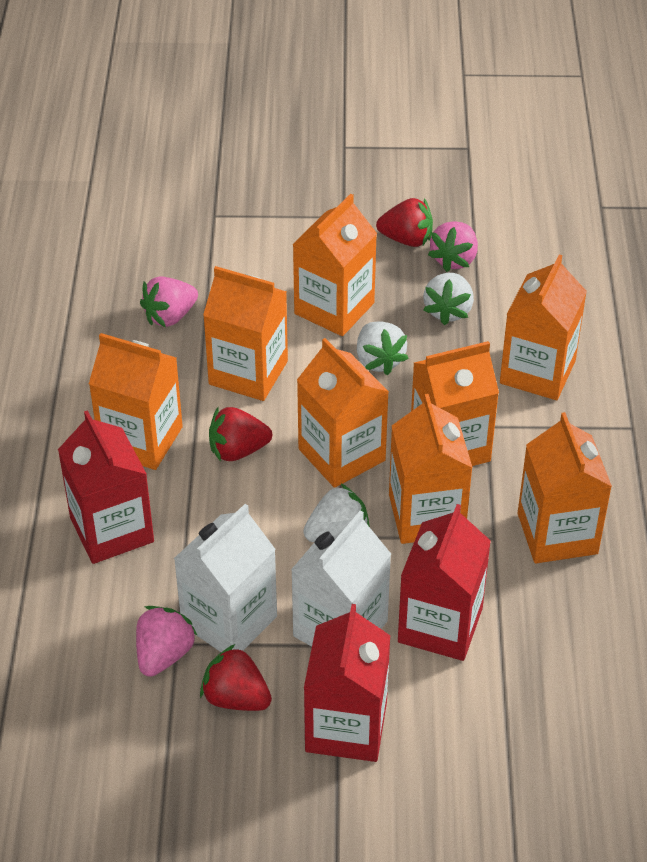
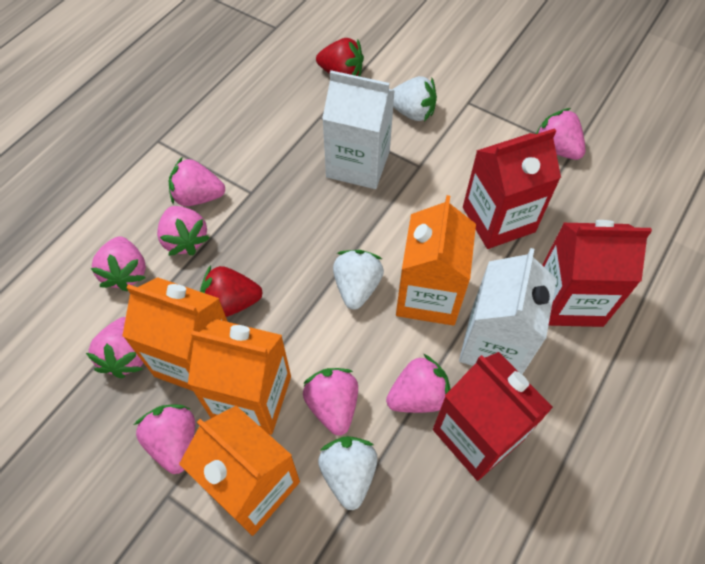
orange carton: [89,333,183,470] [203,266,288,401] [293,194,377,336] [297,338,389,488] [389,394,473,544] [411,341,499,466] [500,254,587,400] [518,412,612,563] = 8 -> [122,277,228,391] [179,406,300,536] [188,319,291,435] [396,195,476,326] = 4
pink strawberry: [136,606,198,677] [140,276,198,327] [428,221,478,272] = 3 -> [86,317,143,378] [90,236,146,291] [134,404,195,474] [157,206,210,256] [169,157,225,206] [303,368,358,435] [386,354,451,413] [536,108,586,160] = 8
red strawberry: [200,644,272,711] [209,407,272,462] [376,198,433,247] = 3 -> [200,265,263,317] [316,38,364,76] = 2

